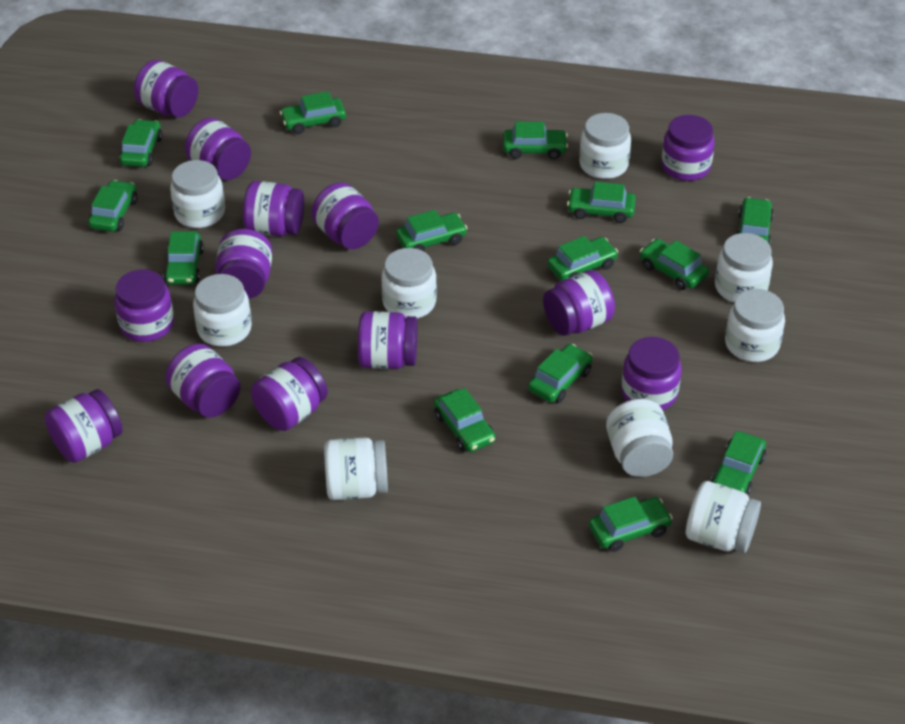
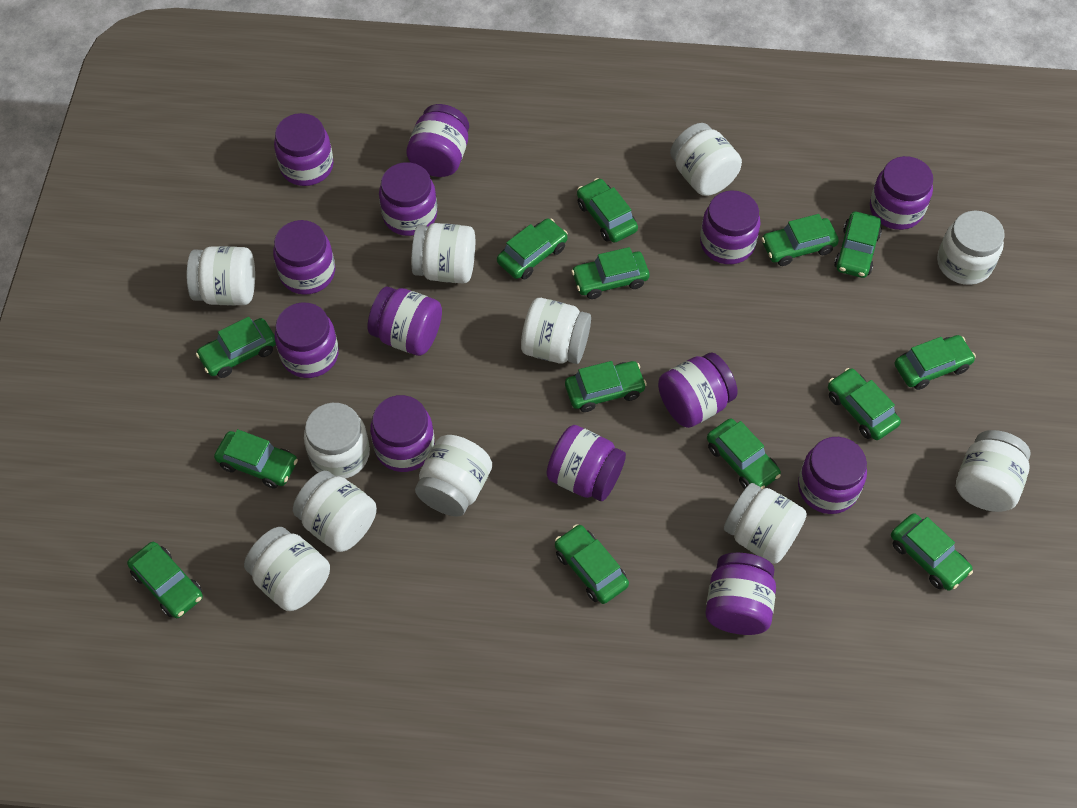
white jar: [170,160,225,228] [193,274,252,346] [324,438,388,500] [381,248,437,318] [579,113,631,179] [606,399,673,477] [686,481,761,553] [715,233,773,302] [725,289,785,362] = 9 -> [187,246,255,306] [244,527,330,611] [293,471,377,552] [304,403,370,479] [411,223,475,284] [415,435,492,516] [521,298,591,364] [670,123,742,196] [724,483,807,564] [937,211,1005,285] [956,430,1030,512] = 11

